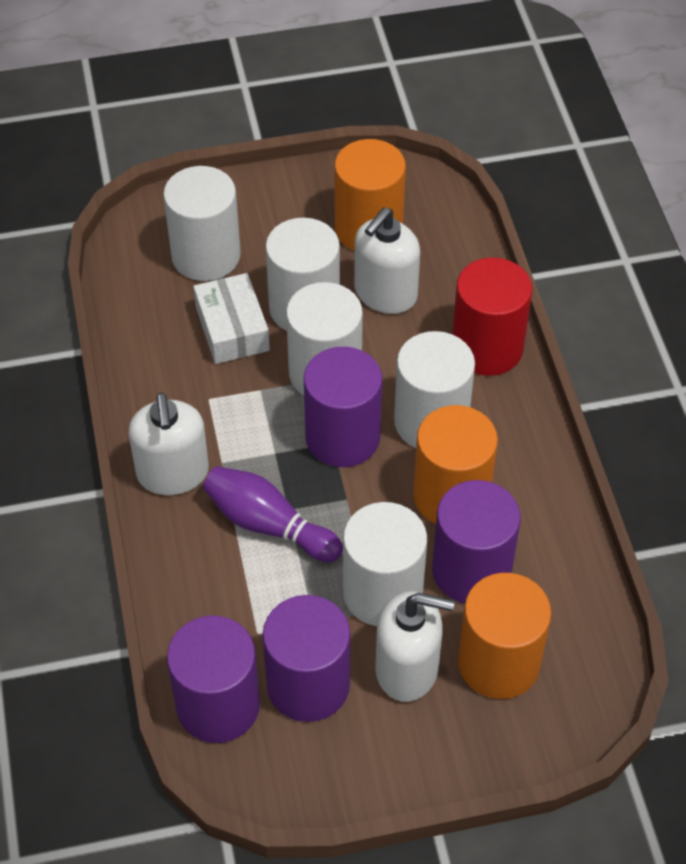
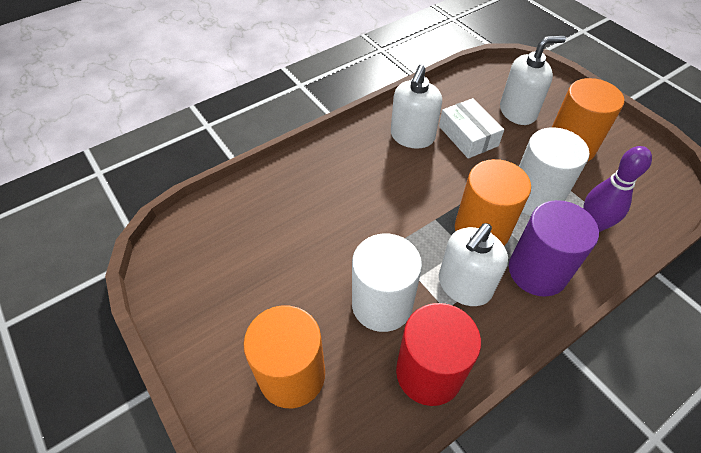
purple cylinder: [167,615,260,743] [263,595,350,722] [304,347,382,467] [432,480,520,603] = 4 -> [509,200,599,297] = 1
white cylinder: [163,166,241,281] [265,218,340,331] [286,282,363,395] [343,502,427,626] [394,331,475,448] = 5 -> [352,234,422,332] [519,127,589,216] = 2

